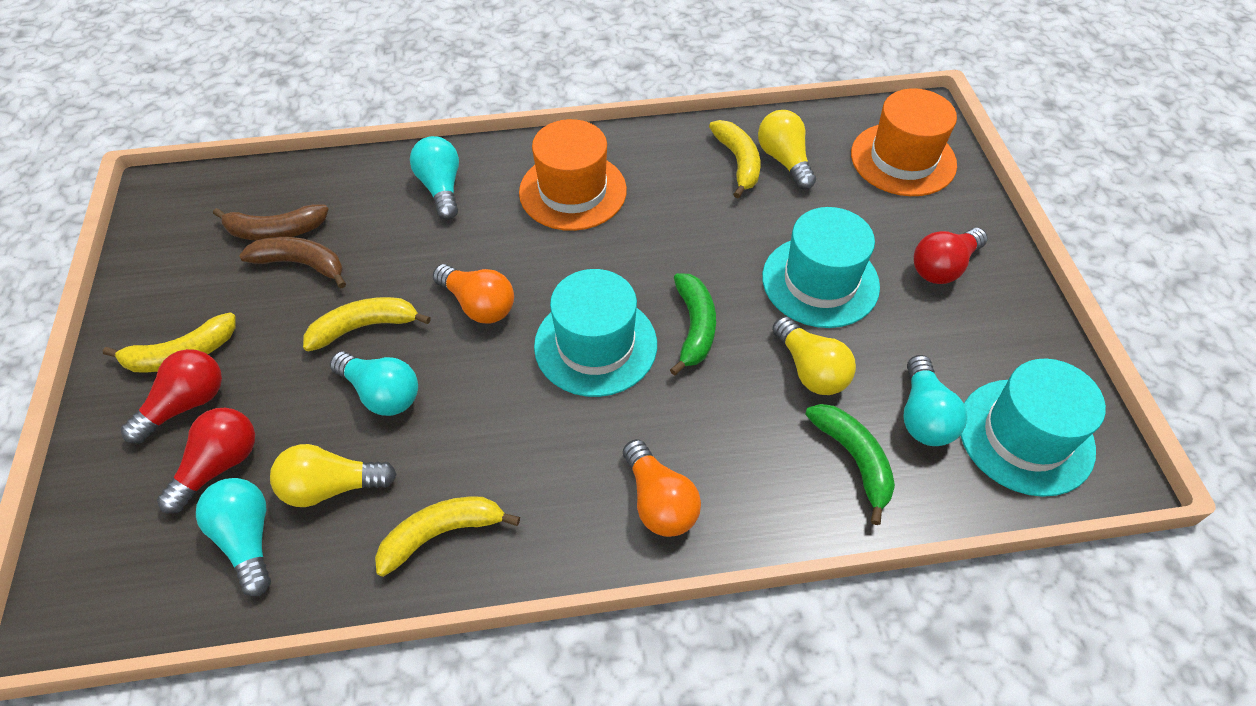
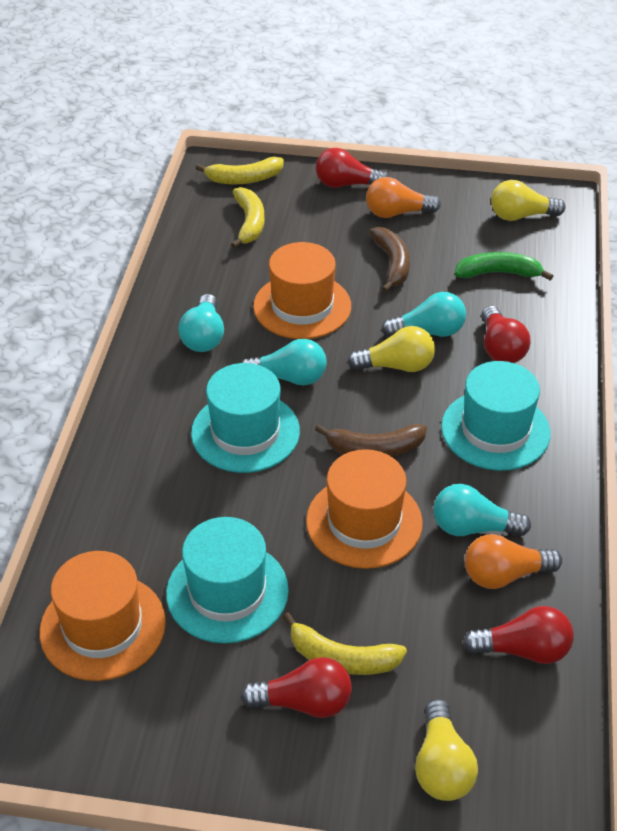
green banana: [670,273,716,376] [805,404,895,525] = 2 -> [454,252,553,280] = 1
orange hat: [519,119,627,231] [851,88,957,196] = 2 -> [40,551,166,681] [253,242,351,339] [306,449,423,569] = 3
red light bulb: [121,349,222,443] [157,408,255,514] [914,228,988,284] = 3 -> [240,657,352,718] [316,148,389,188] [463,606,574,664] [481,306,530,363] = 4
yellow banana: [103,312,236,373] [303,297,431,352] [375,497,520,577] [709,120,760,198] = 4 -> [195,157,284,184] [231,187,265,249] [283,612,407,675] = 3

